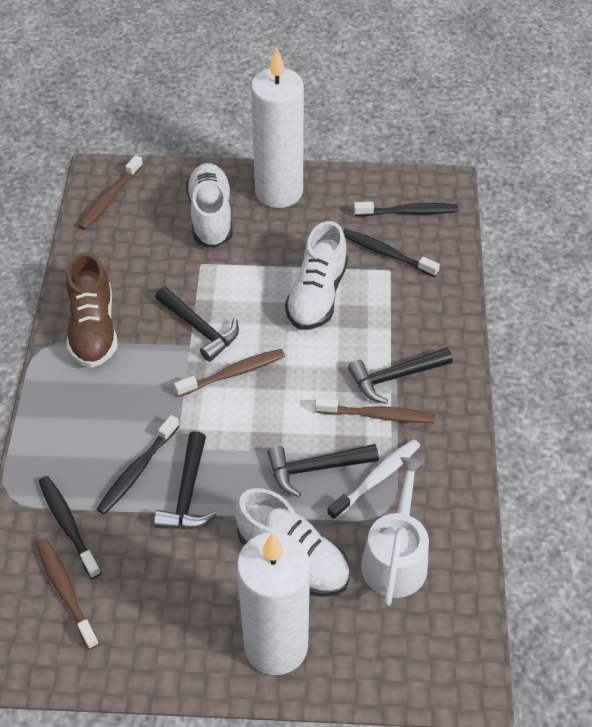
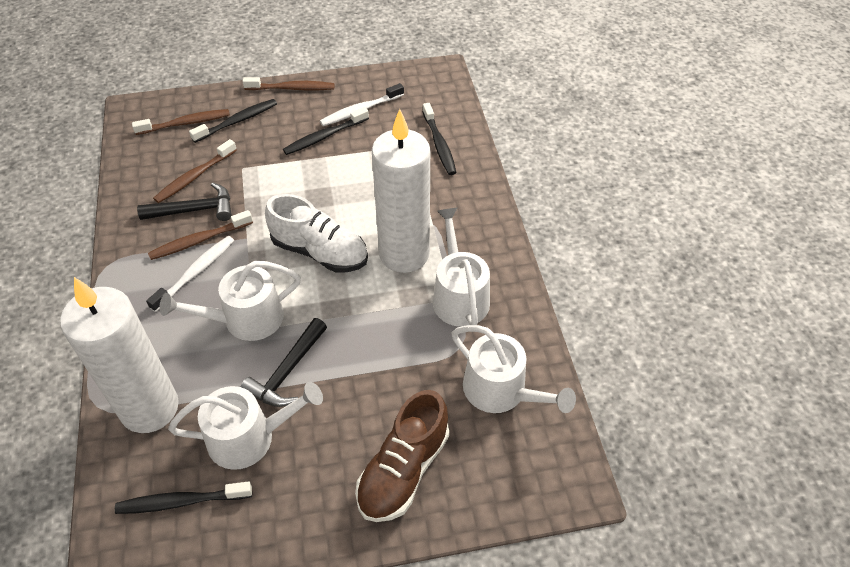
black hammer: [154,431,216,529] [155,287,239,362] [267,444,379,497] [348,347,453,404] = 4 -> [137,182,232,221] [241,318,327,407] = 2
white shoe: [186,163,233,248] [235,488,350,597] [285,221,348,330] = 3 -> [265,194,368,273] = 1
white toothbrush: [327,439,420,520] = 1 -> [146,236,234,312] [320,83,404,126] = 2
white watering can: [361,457,429,606] = 1 -> [160,261,301,341] [168,382,323,470] [433,208,490,327] [451,325,576,413] = 4

